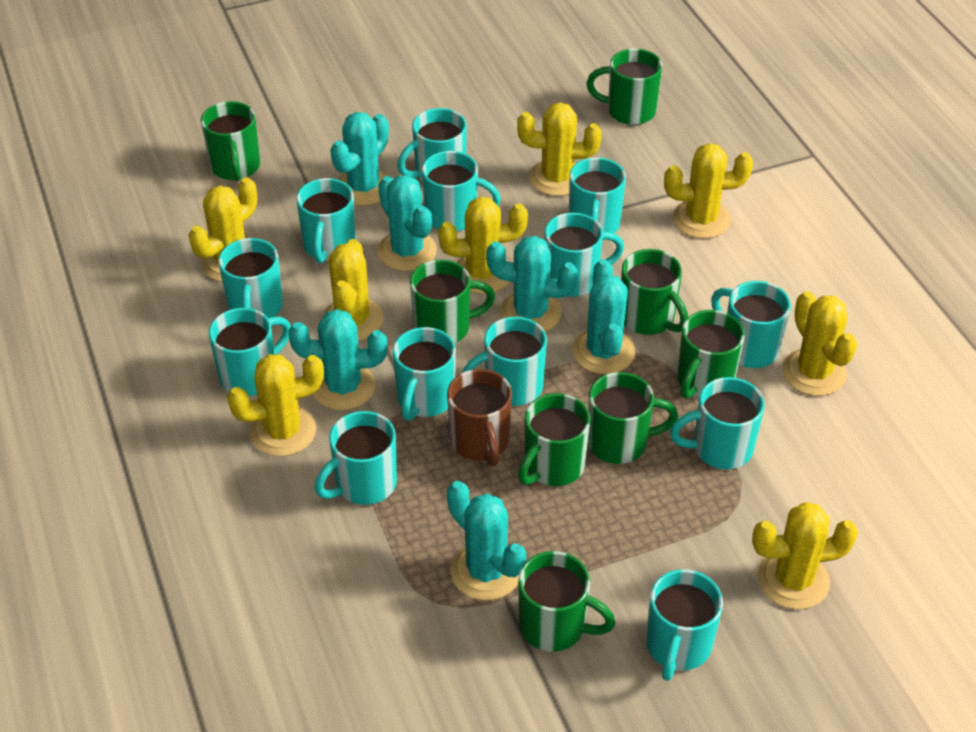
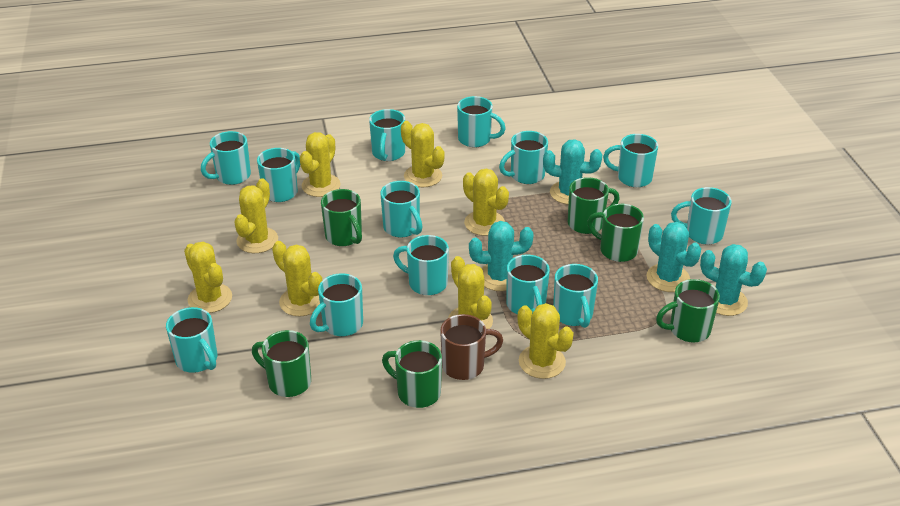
green mug: [201,101,260,181] [410,260,495,343] [518,393,591,486] [518,551,615,652] [586,49,662,125] [588,372,678,464] [621,249,688,335] [677,310,745,399] = 8 -> [252,330,311,397] [321,189,362,246] [382,340,442,408] [568,177,620,234] [587,204,644,262] [656,279,720,343] = 6
turquoise cactus: [289,309,387,411] [330,112,389,206] [378,175,437,271] [447,481,526,600] [486,236,578,332] [572,259,635,374] = 6 -> [469,221,534,291] [543,139,602,204] [647,222,701,292] [700,244,767,316] = 4

